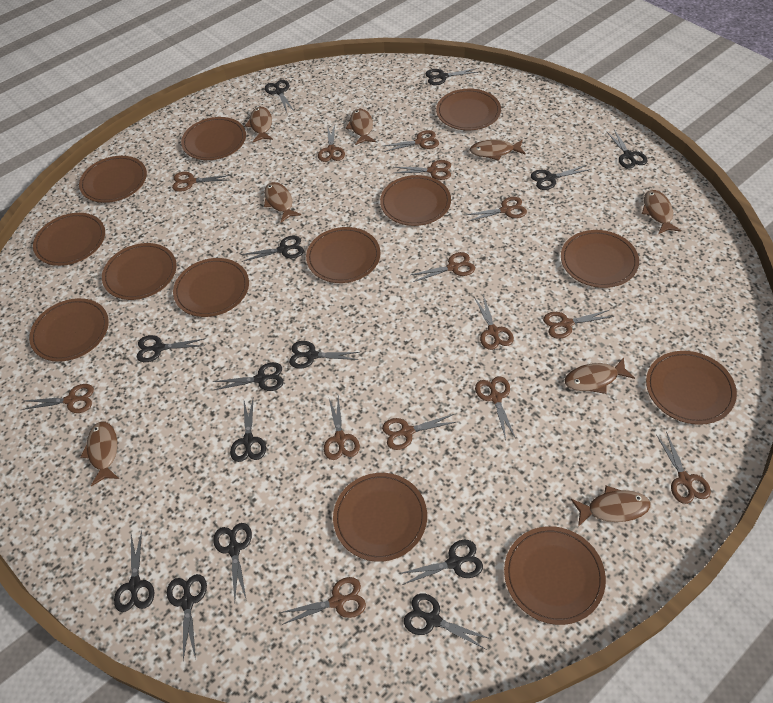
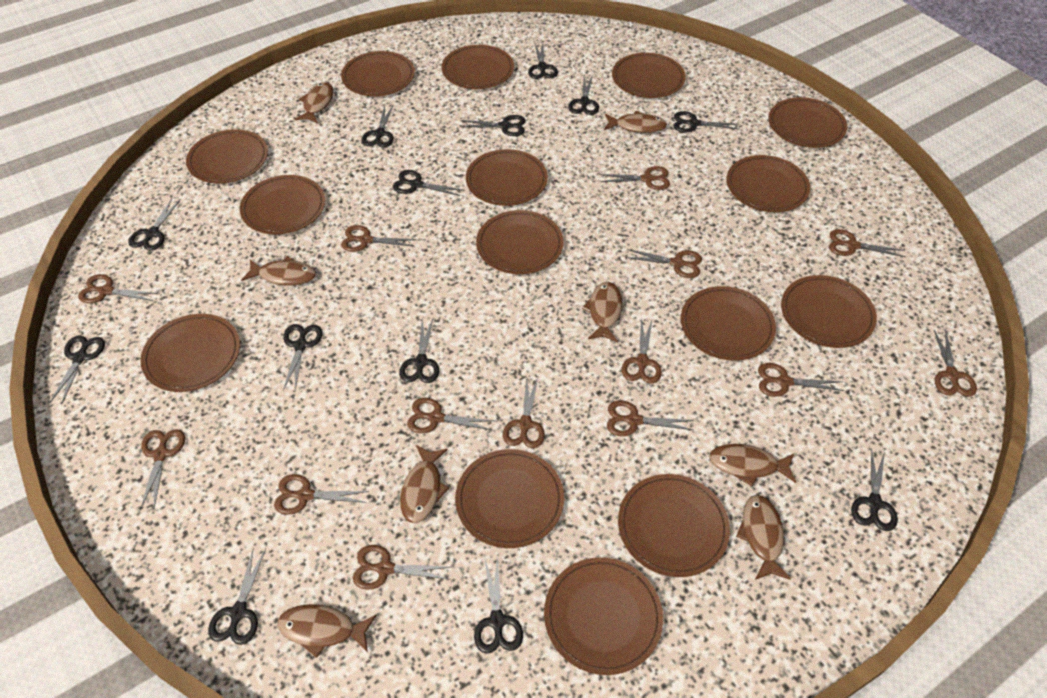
black scissors: [114,531,154,612] [137,335,204,362] [167,574,207,660] [213,362,284,391] [213,523,252,602] [230,400,266,462] [240,235,304,262] [265,80,294,112] [289,341,360,369] [398,540,483,585] [404,594,491,650] [426,68,478,85] [531,165,590,190] [607,130,647,169] = 14 -> [50,335,105,405] [128,198,181,251] [208,549,266,645] [283,324,323,390] [361,106,394,147] [393,170,462,196] [399,318,439,383] [460,115,526,136] [474,554,523,654] [528,43,558,79] [568,75,599,115] [673,111,739,132] [851,448,898,531] = 13
brown plate: [29,298,109,362] [33,213,105,266] [79,156,147,203] [102,243,177,300] [173,258,249,317] [181,117,246,160] [306,227,381,283] [333,473,427,562] [380,175,451,226] [436,89,501,130] [504,526,606,625] [561,230,639,288] [646,351,737,425] = 13 -> [141,314,240,392] [186,129,268,183] [240,175,325,235] [341,51,415,96] [442,45,514,89] [455,449,564,548] [466,149,548,206] [476,210,564,274] [544,557,663,675] [612,53,686,98] [618,474,730,577] [681,286,776,361] [727,155,810,212] [768,97,847,148] [781,275,877,348] = 15

